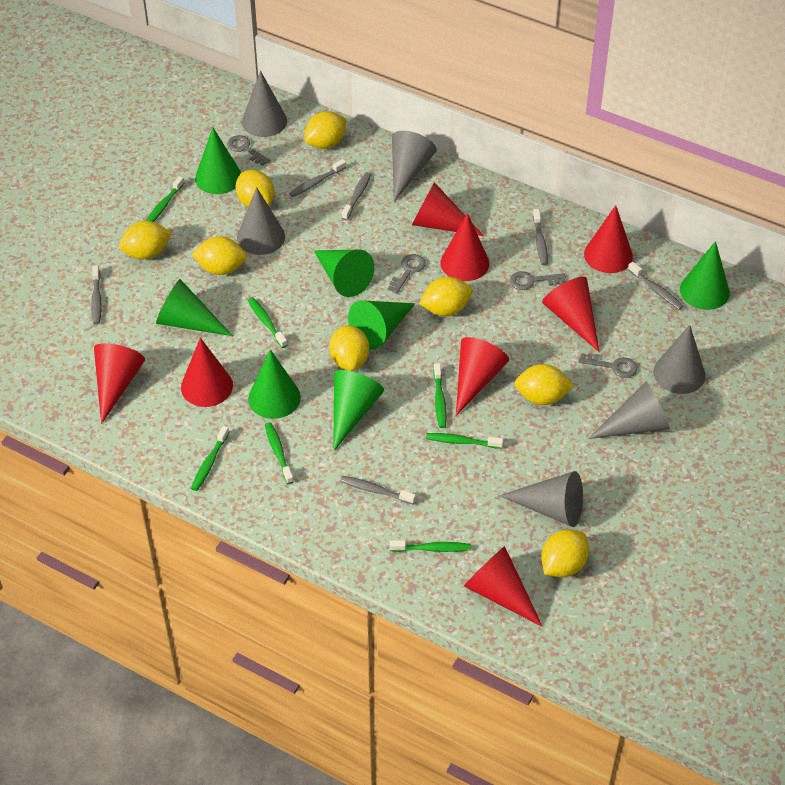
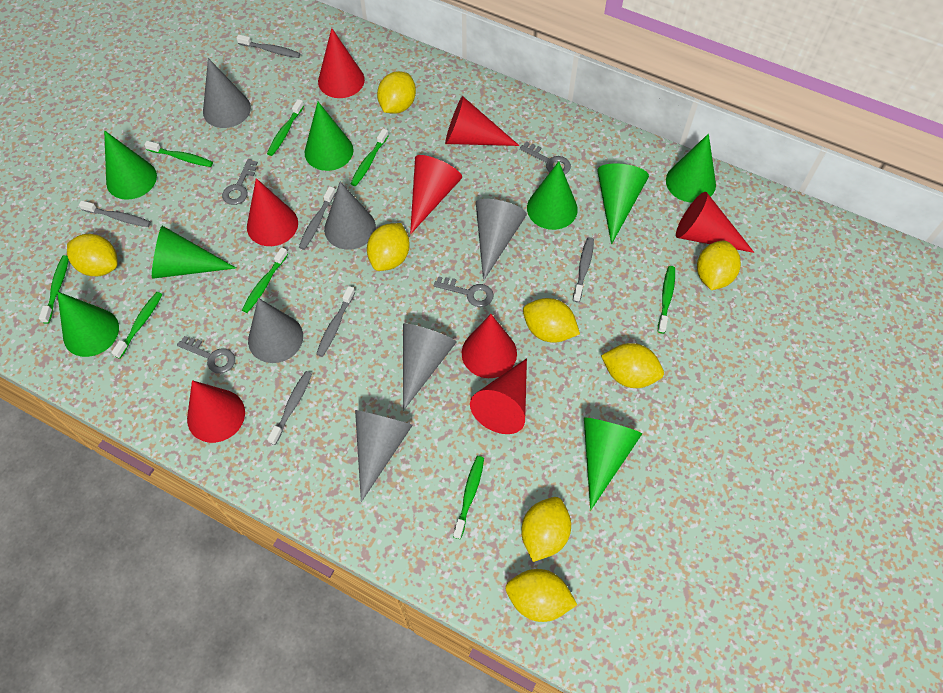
green cone: [156,279,233,336] [195,128,241,194] [248,349,301,419] [314,249,374,297] [333,370,384,451] [348,300,415,350] [680,241,730,310] = 7 -> [57,291,119,357] [104,130,157,200] [152,226,236,279] [305,102,354,171] [527,161,578,230] [584,417,642,510] [597,163,649,244] [666,134,716,203] = 8
green toothbrush: [146,176,184,222] [191,426,229,491] [248,297,287,348] [265,422,294,484] [390,540,471,552] [426,433,504,449] [433,363,447,428] = 7 -> [39,255,69,324] [111,292,163,359] [144,141,213,167] [242,247,288,313] [267,99,304,156] [350,128,389,186] [453,456,484,539] [658,266,675,333] = 8

